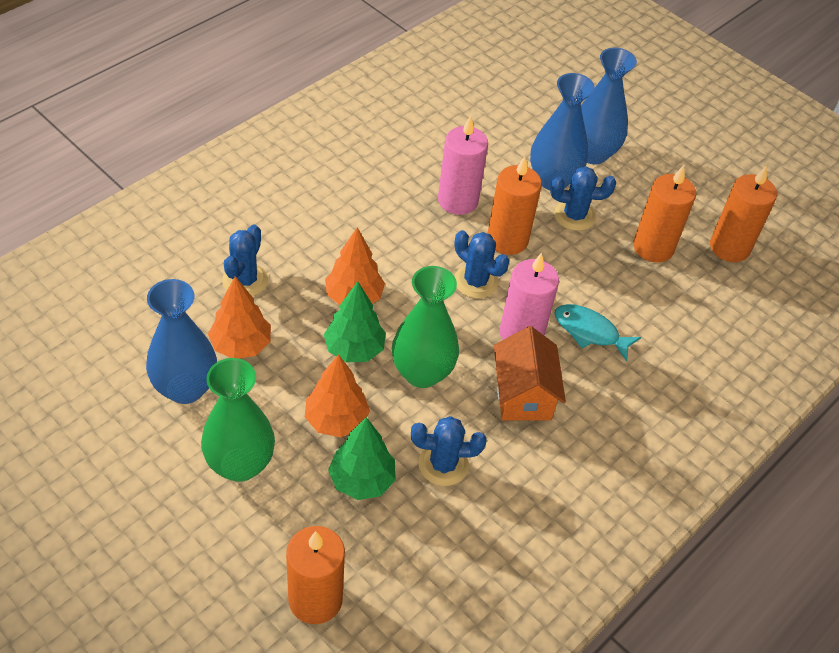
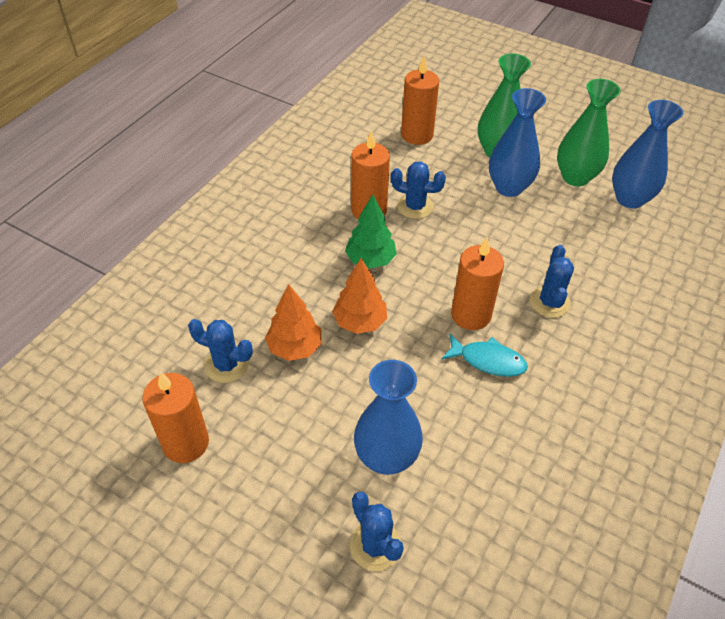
green tree: [324,281,386,362] [328,417,396,500] = 2 -> [345,194,397,269] = 1
orange house: [494,326,566,420] = 1 -> none = 0
orange tree: [208,276,271,358] [305,354,370,437] [325,227,385,305] = 3 -> [265,284,321,361] [332,258,387,334] = 2
pink candle: [438,116,488,215] [500,253,559,340] = 2 -> none = 0

